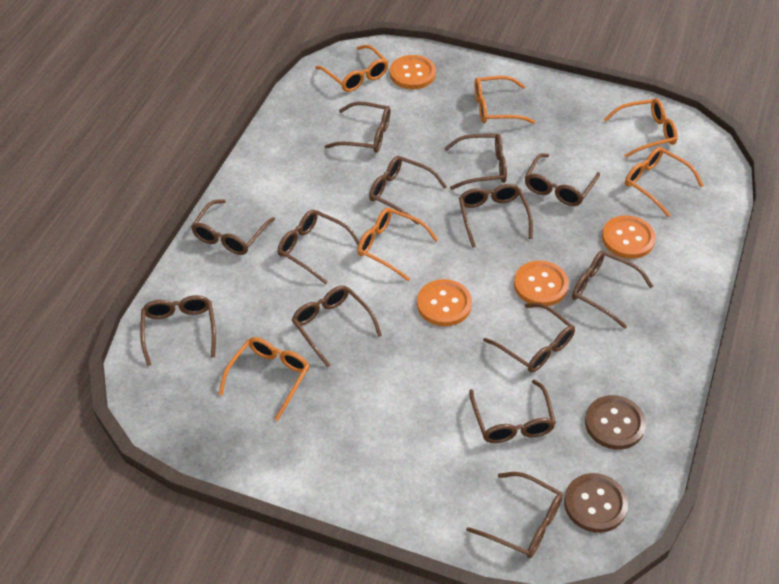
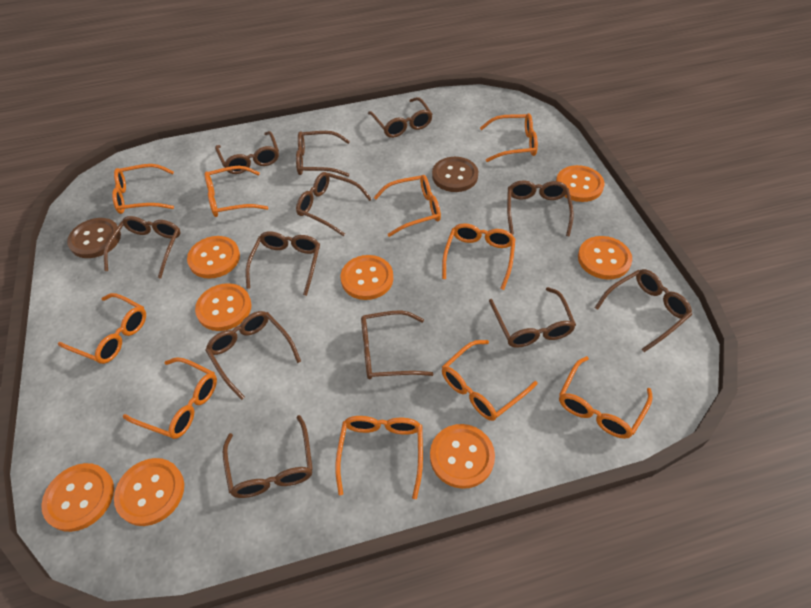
brown glasses: [140,295,216,366] [191,199,275,255] [278,210,360,284] [292,286,382,368] [325,102,391,153] [369,156,447,225] [444,134,507,190] [459,184,533,248] [466,472,563,558] [469,380,556,443] [483,303,575,373] [525,153,600,206] [572,251,653,329] = 13 -> [104,216,181,279] [205,311,301,400] [215,131,279,174] [223,415,313,498] [245,231,320,296] [296,131,350,177] [296,172,372,236] [361,310,433,379] [368,97,433,138] [489,287,576,348] [507,180,574,236] [594,269,692,352] = 12
orange button: [390,55,436,89] [417,279,472,326] [514,261,569,306] [602,215,656,259] = 4 -> [41,463,114,532] [114,458,184,526] [187,236,240,279] [195,283,252,331] [341,255,393,300] [430,424,495,489] [556,165,605,202] [578,236,632,280] = 8
orange glasses: [218,337,309,421] [315,45,388,92] [357,208,438,281] [474,76,535,124] [604,99,678,158] [625,147,704,217] = 6 -> [58,293,146,364] [112,164,174,214] [123,357,217,439] [205,166,269,217] [335,416,423,499] [374,175,441,237] [442,223,516,290] [442,340,537,421] [480,113,538,162] [559,356,653,439] = 10

